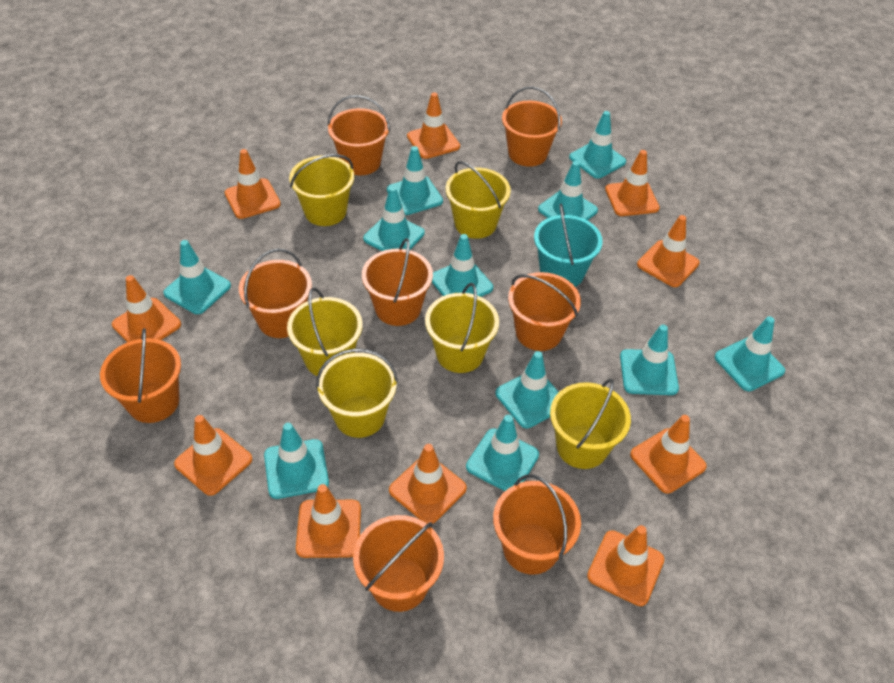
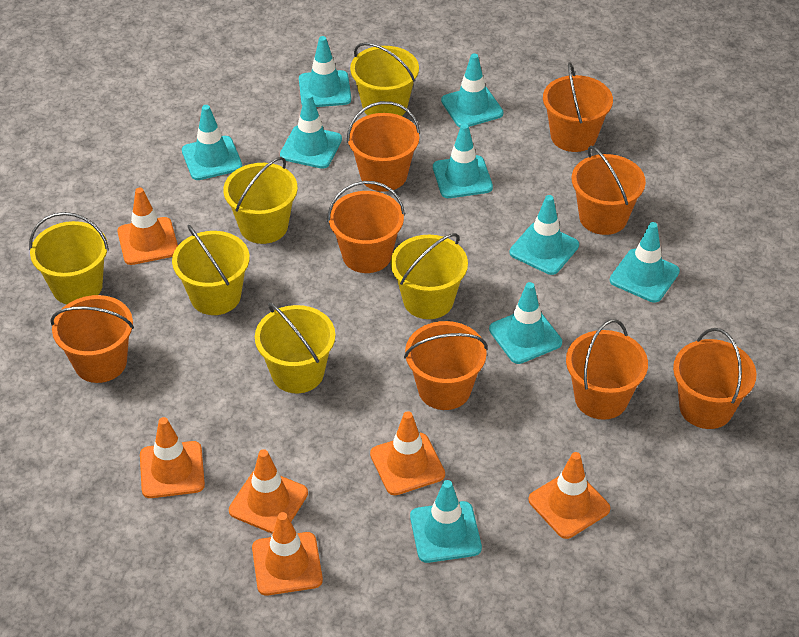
orange traffic cone: [112,275,181,342] [174,415,252,496] [225,149,281,219] [296,484,361,558] [389,444,467,524] [407,92,460,159] [587,525,664,606] [605,150,660,216] [630,415,707,493] [637,215,700,287] = 10 -> [117,187,178,265] [140,417,205,498] [229,449,308,534] [252,512,323,596] [370,411,445,495] [529,452,610,539] = 6
turquoise bucket: [534,204,603,287] = 1 -> none = 0
turquoise traffic cone: [163,240,231,314] [264,423,329,499] [363,186,425,251] [387,146,443,215] [432,234,493,297] [466,415,539,491] [496,351,559,428] [538,161,598,221] [569,111,626,179] [620,325,679,395] [714,316,785,391] = 11 -> [182,105,242,180] [280,93,342,169] [299,36,351,107] [410,480,482,563] [433,123,493,198] [441,53,503,127] [489,282,562,364] [510,195,579,275] [610,222,680,303] = 9

